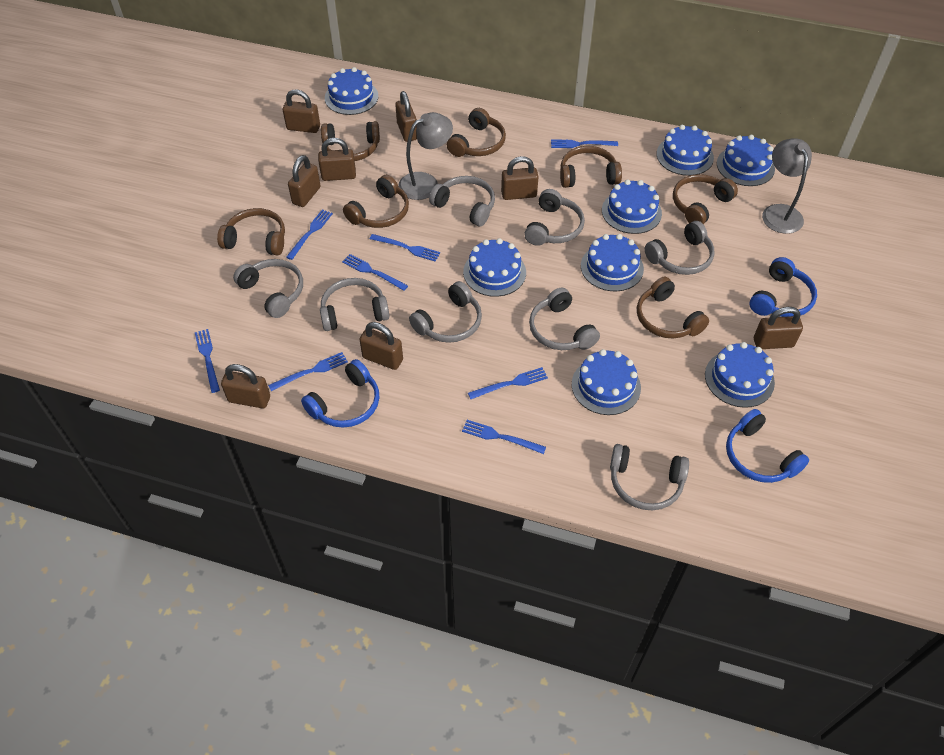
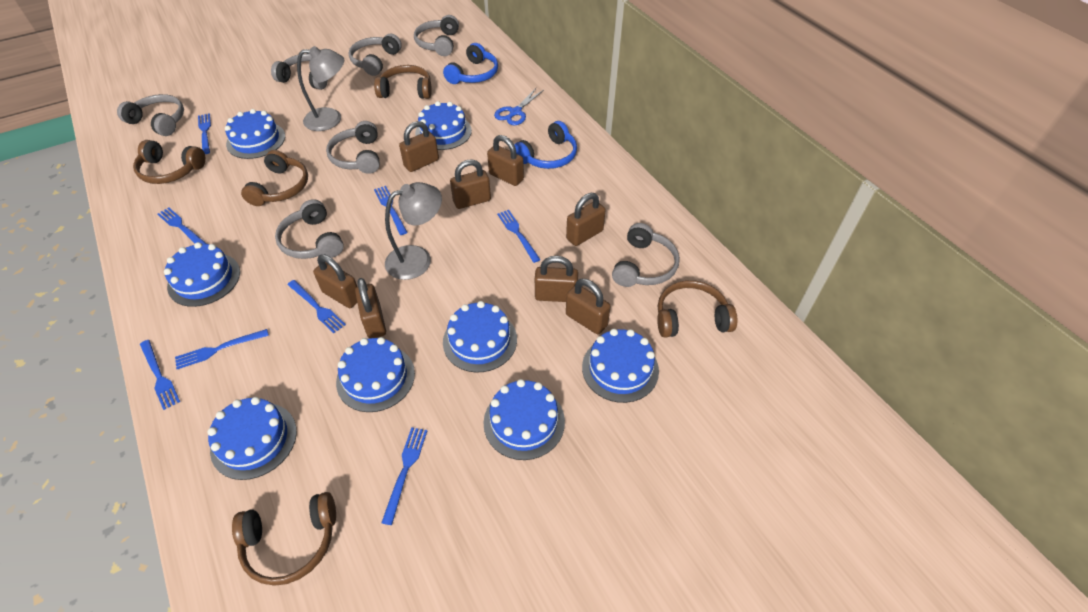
blue headphones: [301,359,379,428] [726,409,809,483] [749,257,817,317] = 3 -> [443,43,498,84] [514,121,577,169] = 2
blue scissors: none = 0 -> [494,88,544,125] = 1
brown headphones: [217,208,285,256] [321,121,380,161] [343,175,409,228] [447,108,506,157] [560,146,622,188] [637,277,709,338] [673,174,738,224] = 7 -> [133,140,206,184] [232,492,336,586] [241,150,308,206] [374,65,432,99] [657,280,738,338] = 5
grey headphones: [233,259,303,318] [320,278,389,331] [409,281,482,343] [429,176,495,226] [524,189,585,246] [529,288,600,350] [610,444,689,510] [645,221,715,275] = 8 -> [117,94,184,136] [271,54,328,90] [275,199,344,259] [326,121,380,174] [349,34,402,76] [414,15,459,56] [612,223,680,287] = 7

